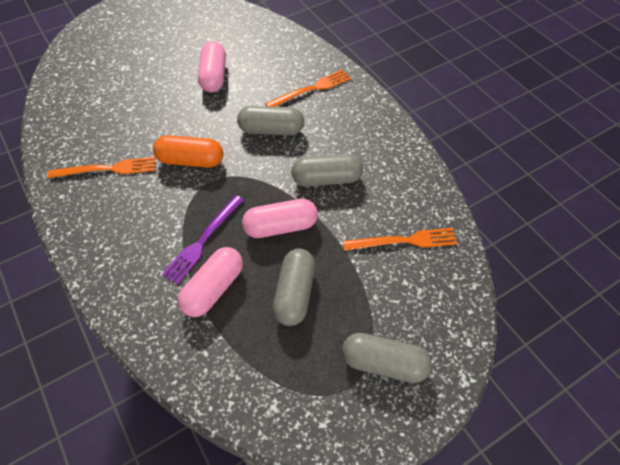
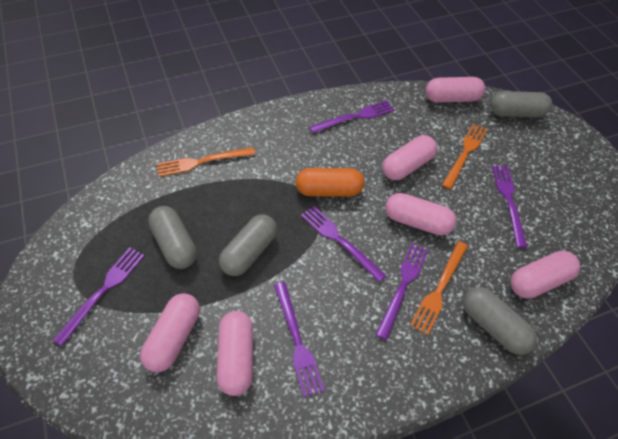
pink capsule: [178,247,243,317] [198,41,226,93] [242,199,318,238] = 3 -> [140,293,200,372] [217,311,253,396] [382,135,437,180] [385,193,456,235] [426,77,485,103] [511,251,580,299] = 6
purple fork: [162,195,243,284] = 1 -> [53,247,145,346] [274,282,324,397] [301,206,387,282] [309,100,394,133] [375,243,429,340] [492,165,527,248] = 6

